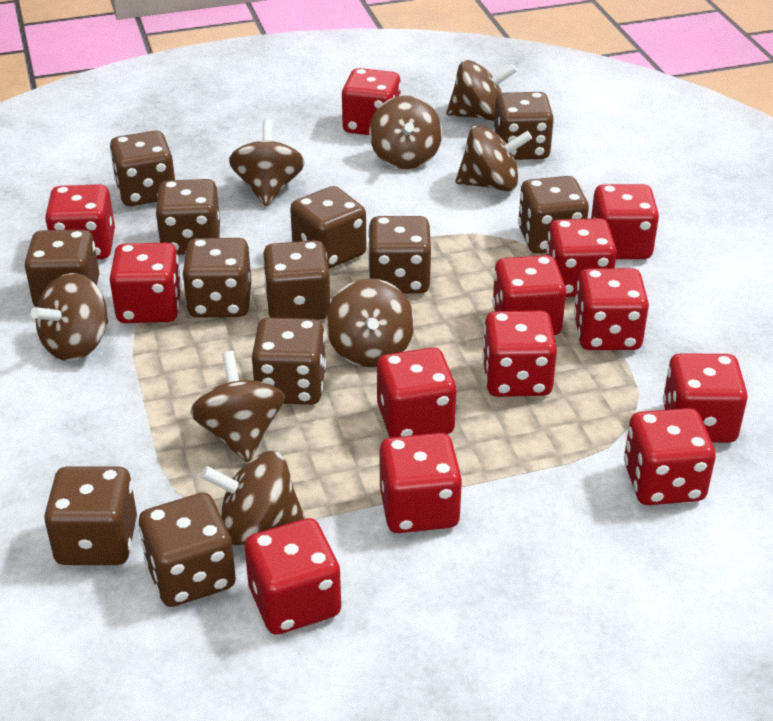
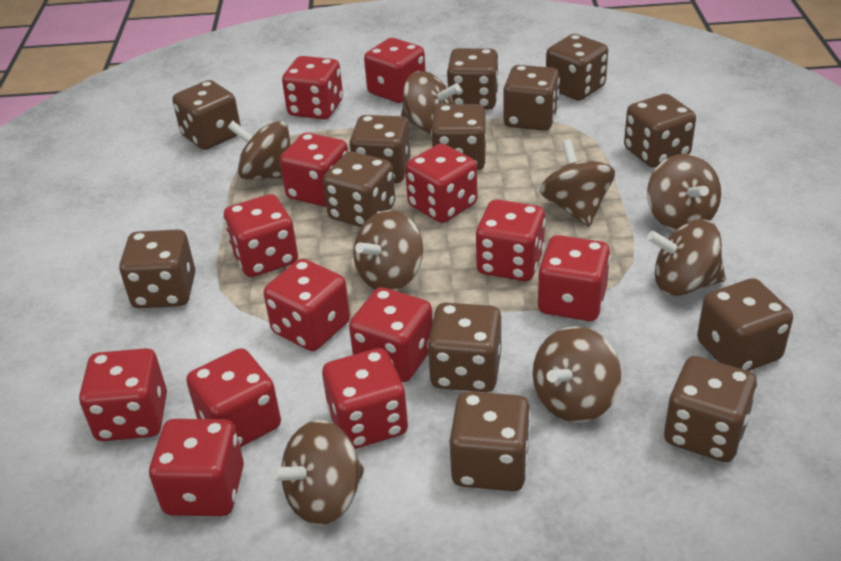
brown dice: [25,230,99,307] [44,467,137,565] [110,131,175,206] [139,493,236,607] [156,179,220,255] [182,238,251,318] [251,318,326,405] [263,240,331,320] [290,186,366,269] [368,216,431,293] [493,92,554,160] [518,176,589,254] = 12 -> [119,229,195,308] [172,80,241,150] [323,152,395,227] [350,115,410,183] [427,303,501,392] [431,104,486,171] [447,48,499,110] [450,391,531,491] [503,65,560,131] [546,34,608,100] [624,94,696,168] [664,356,757,462] [697,278,793,371] = 13

